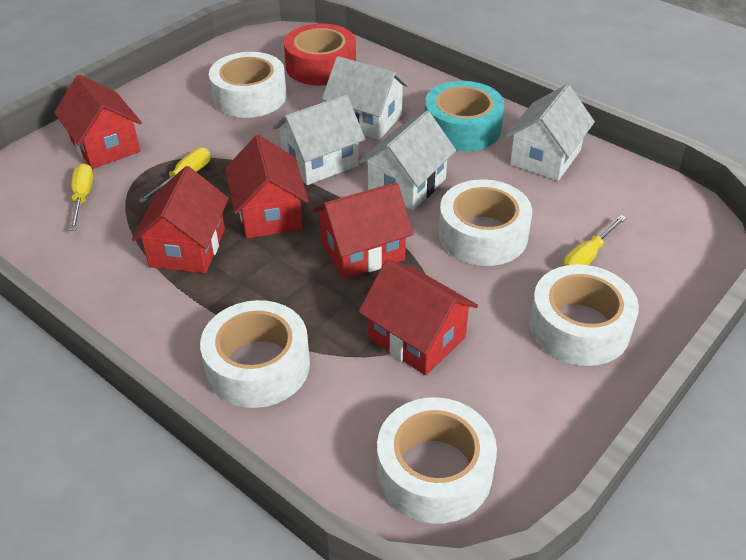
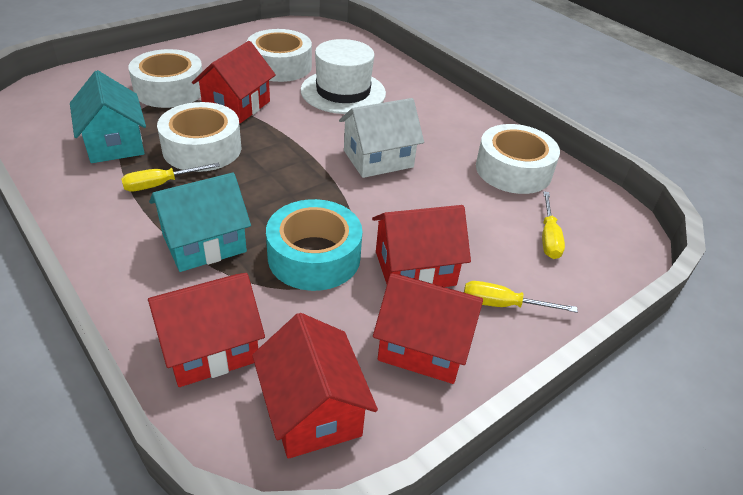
red tape: [284,23,356,86] = 1 -> none = 0
turquoise house: none = 0 -> [70,70,146,163] [149,173,251,272] = 2
white hat: none = 0 -> [301,39,386,114] = 1
white house: [273,95,365,185] [322,56,409,140] [359,111,456,210] [505,84,595,181] = 4 -> [339,98,424,178] = 1
white tape: [200,300,310,408] [209,52,287,118] [377,397,497,524] [438,179,532,266] [529,264,639,366] = 5 -> [128,49,203,108] [157,102,242,172] [247,29,312,82] [476,124,560,194] = 4

